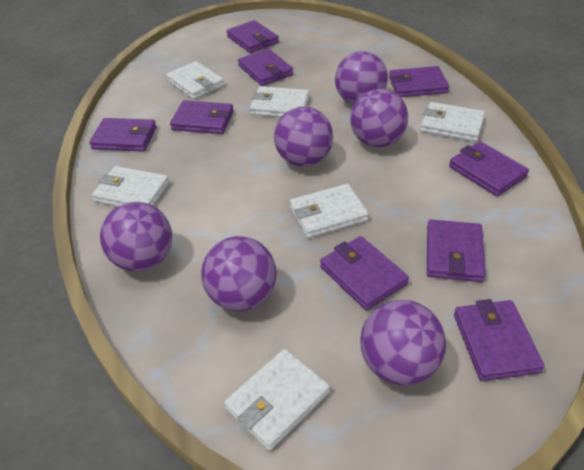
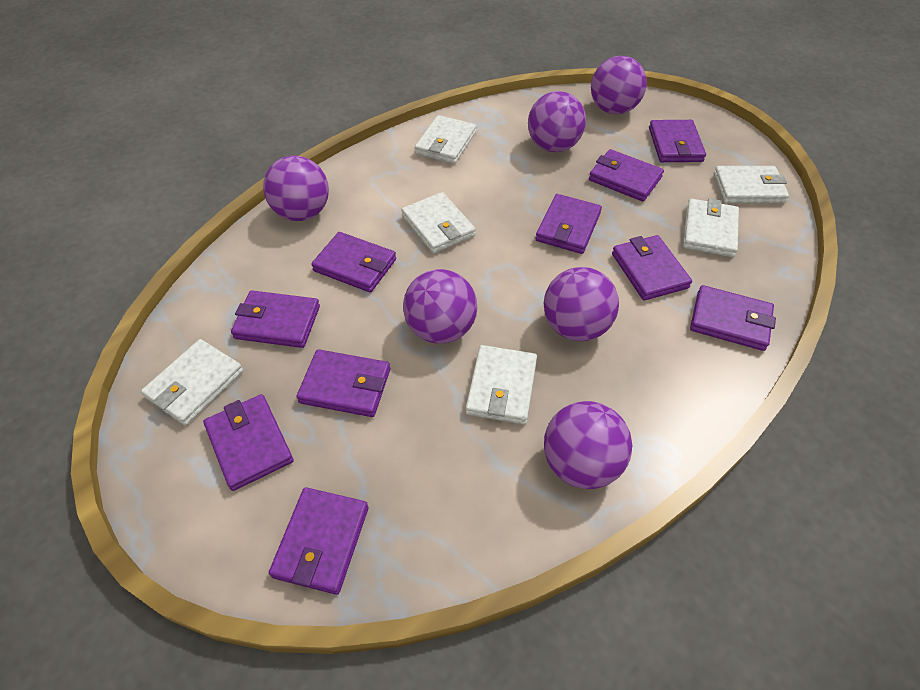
purple wallet: [89,118,157,152] [170,100,234,134] [226,20,279,53] [238,49,293,86] [320,236,409,310] [389,66,449,97] [427,220,486,282] [449,142,529,196] [454,299,544,381] = 9 -> [203,394,294,491] [231,290,320,348] [269,487,368,595] [297,349,390,417] [311,232,396,293] [536,194,602,254] [589,149,664,201] [612,235,692,300] [649,120,706,162] [690,285,776,351] = 10

